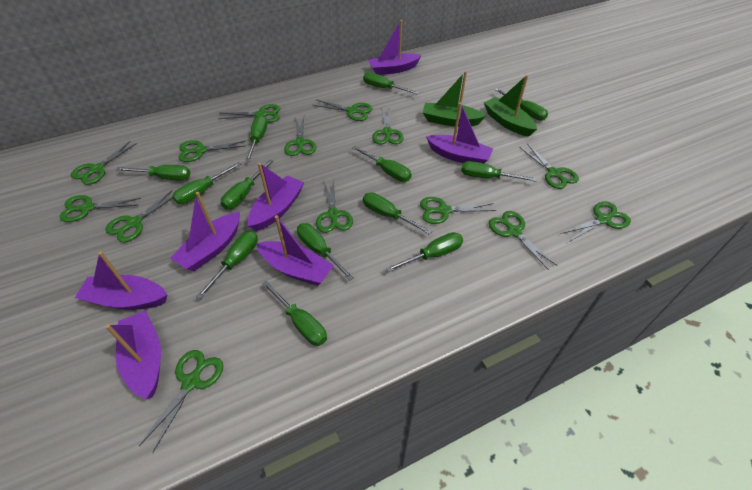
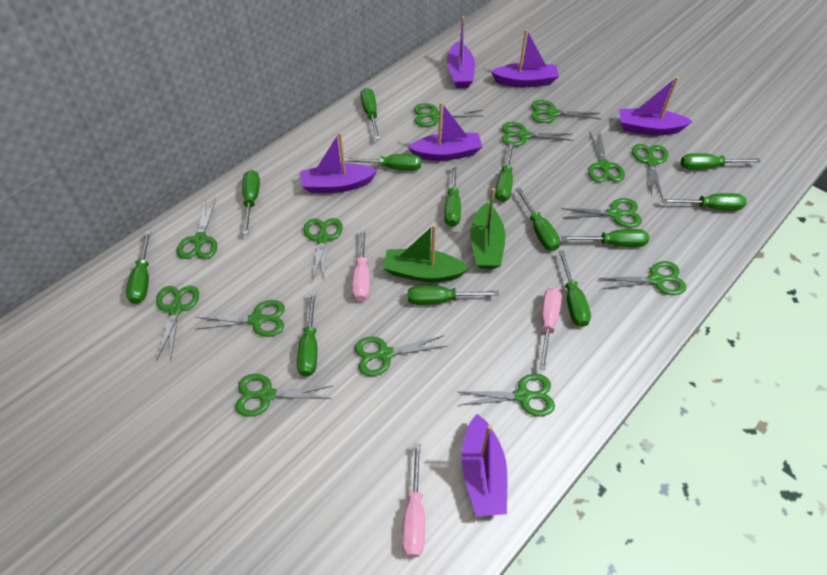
pink screwdriver: none = 0 -> [352,228,370,302] [402,443,425,557] [539,288,562,370] = 3
purple boat: [75,251,168,310] [105,311,161,399] [170,192,240,271] [248,163,304,231] [256,215,334,286] [368,20,422,75] [426,103,493,163] = 7 -> [300,132,378,193] [408,102,482,161] [447,16,475,88] [462,414,507,517] [491,29,559,87] [619,77,692,135] = 6

